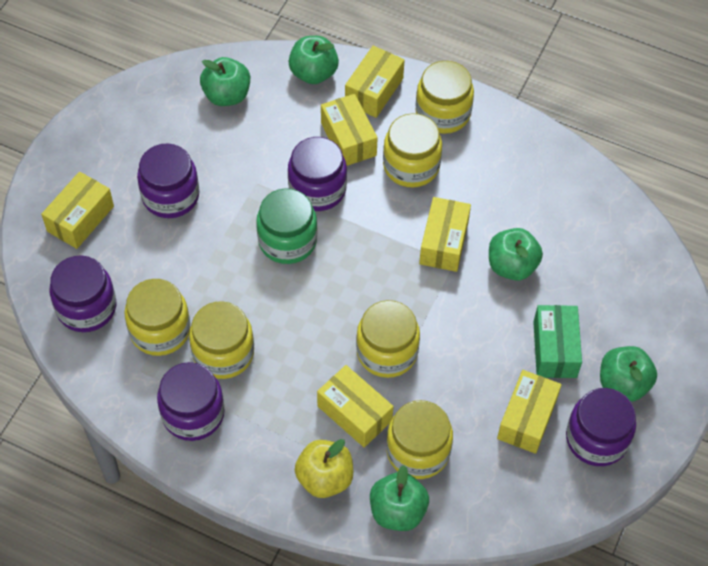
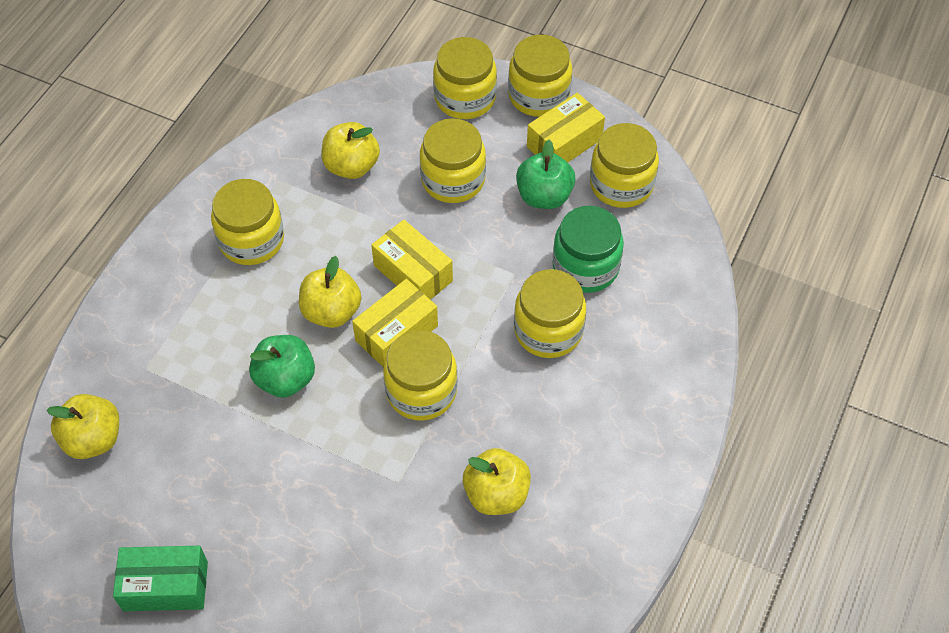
green apple: [200,57,250,106] [288,36,339,84] [370,465,429,531] [489,228,543,281] [600,346,657,402] = 5 -> [249,335,315,398] [516,140,576,209] = 2
purple jar: [50,255,116,332] [137,144,199,218] [157,362,225,441] [288,137,347,211] [566,388,636,466] = 5 -> none = 0
yellow apple: [295,439,353,498] = 1 -> [47,394,119,459] [299,256,361,328] [321,122,380,179] [463,448,531,515] = 4
yellow box: [41,172,114,249] [317,365,394,448] [321,94,378,166] [345,46,404,118] [419,197,471,272] [497,370,562,454] = 6 -> [352,279,438,368] [371,220,453,300] [527,93,605,162] = 3
yellow jar: [124,279,191,356] [189,301,254,379] [356,300,420,378] [383,113,442,187] [386,400,453,479] [416,61,474,134] = 6 -> [211,179,284,265] [383,330,457,421] [420,118,486,203] [433,37,497,119] [508,35,572,117] [514,269,586,358] [590,123,659,208] = 7

